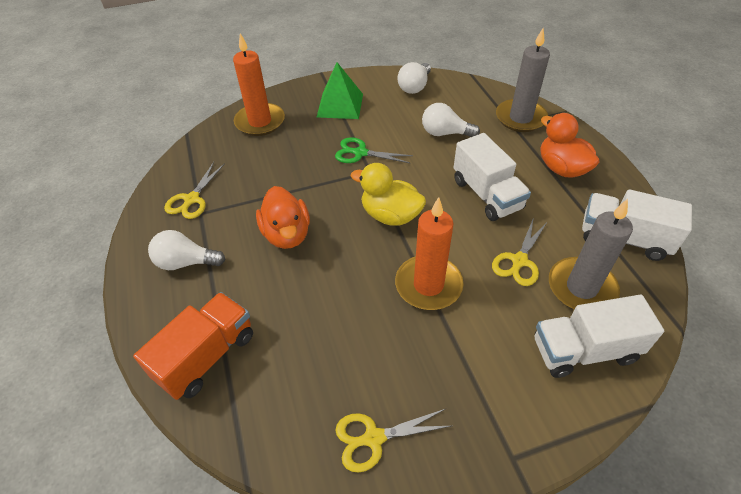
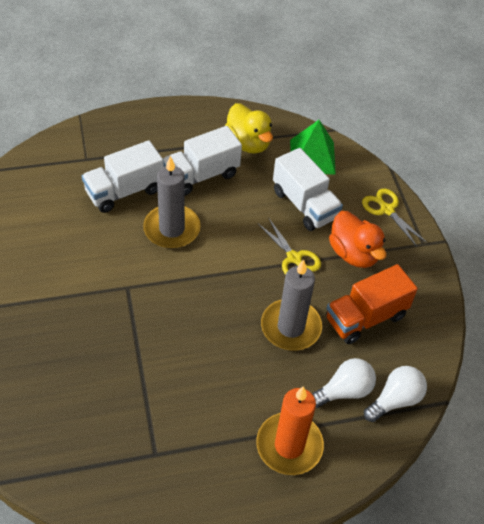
green scissors: [335,137,413,164] = 1 -> none = 0
orange candle: [233,33,285,136] [395,197,463,310] = 2 -> [256,386,324,475] = 1
orange duck: [256,186,310,249] [540,113,600,177] = 2 -> [329,211,386,268] = 1
white light bulb: [148,230,225,270] [397,62,431,94] [422,103,480,137] = 3 -> [311,358,376,408] [364,366,427,422] = 2
yellow scissors: [164,162,225,219] [335,409,451,472] [492,217,548,286] = 3 -> [258,217,321,275] [362,189,427,247] = 2

